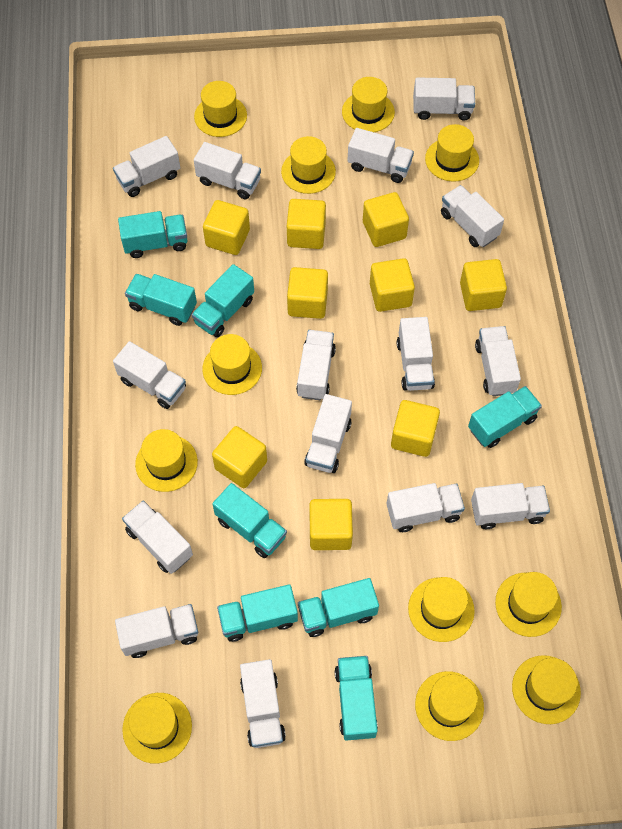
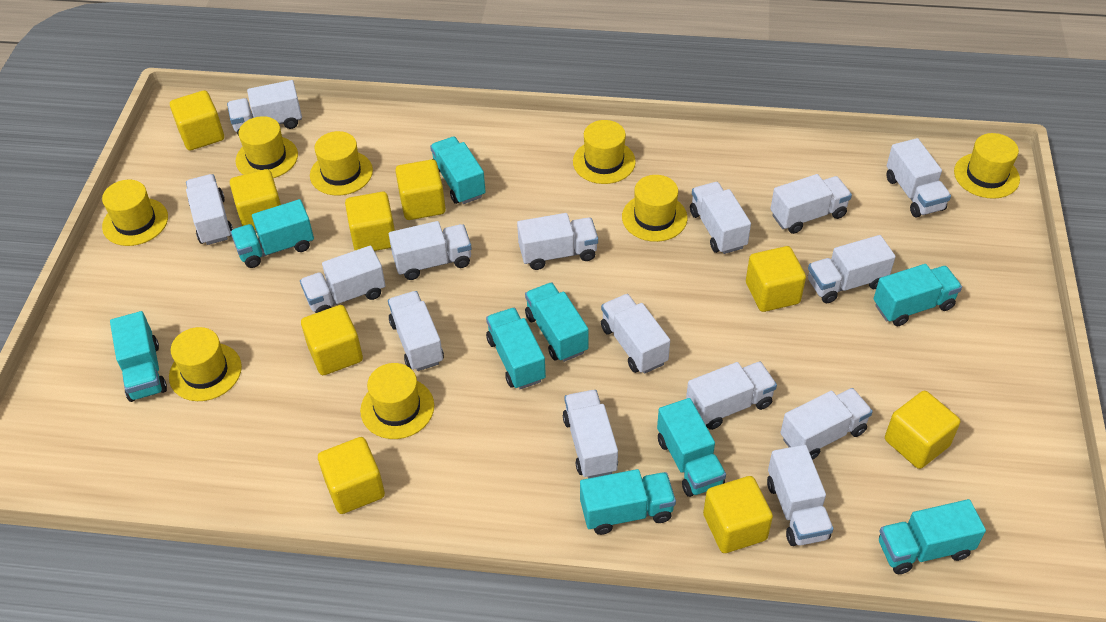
turquoise truck: [118,211,188,258] [125,274,197,326] [192,264,254,337] [212,483,287,558] [217,584,298,642] [298,578,379,637] [335,656,378,741] [468,386,542,448] = 8 -> [110,311,167,402] [230,199,314,268] [430,137,486,204] [486,308,546,389] [525,282,588,362] [580,469,676,535] [657,398,726,497] [874,264,962,326] [879,499,986,574] = 9
yellow hat: [122,693,192,764] [135,429,198,492] [194,81,247,137] [202,334,262,395] [281,136,336,194] [342,77,395,132] [408,577,475,642] [415,671,484,741] [425,124,479,182] [495,572,562,637] [512,655,581,724] = 11 -> [102,180,168,246] [169,327,242,401] [235,116,298,178] [310,131,373,196] [360,363,434,439] [573,120,636,184] [622,175,687,242] [954,133,1020,199] = 8

